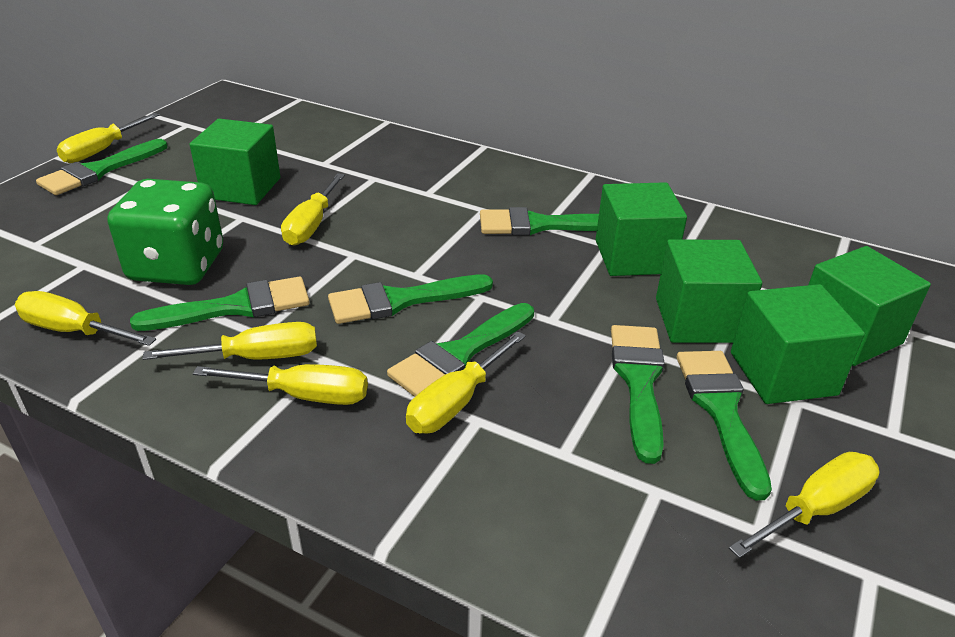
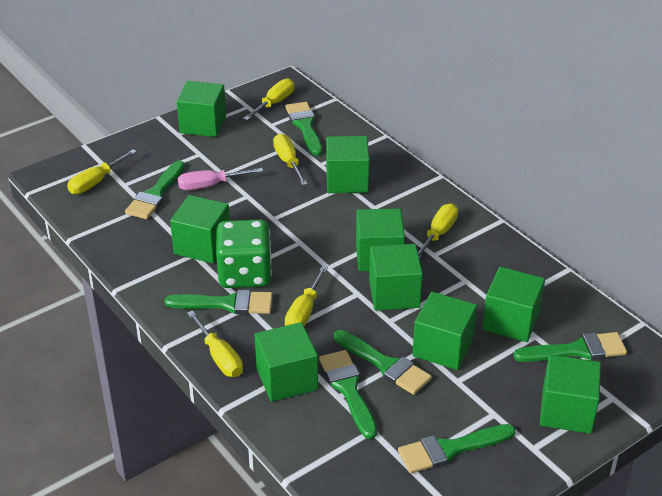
green cube: [190,119,280,205] [596,182,687,276] [656,239,762,343] [731,284,865,404] [808,246,931,366] = 5 -> [170,195,230,263] [177,81,226,137] [255,322,318,402] [326,136,370,193] [356,208,405,271] [369,244,423,311] [412,292,477,370] [482,267,545,342] [540,355,601,434] = 9
pink screwdriver: none = 0 -> [178,168,263,190] = 1
yellow screwdriver: [15,291,156,346] [56,113,159,163] [142,322,317,360] [193,364,368,405] [281,173,345,246] [406,331,526,434] [729,452,880,558] = 7 -> [67,150,137,194] [187,310,243,377] [243,78,294,120] [273,134,308,186] [285,265,328,326] [418,204,458,259] = 6

